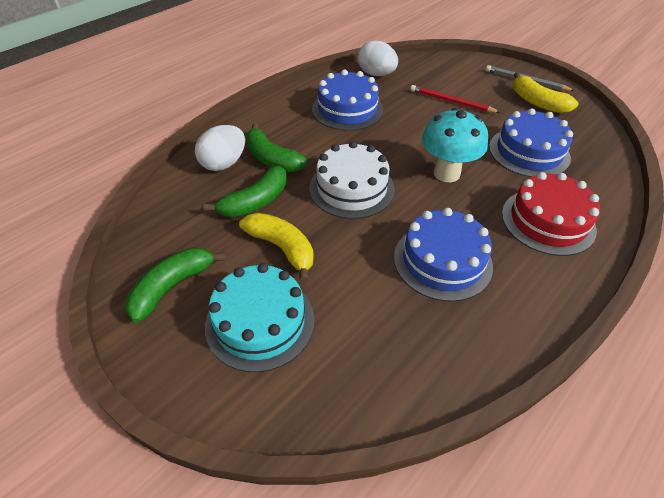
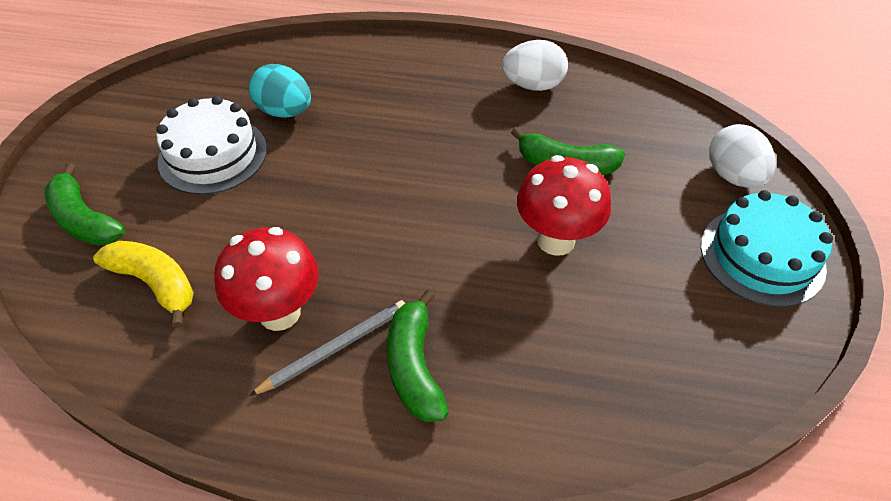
blue cake: [312,70,383,131] [394,208,493,302] [489,108,573,177] = 3 -> none = 0
red cake: [502,172,600,256] = 1 -> none = 0
red mushroom: none = 0 -> [214,227,319,331] [517,155,611,256] = 2
red pencil: [410,85,501,113] = 1 -> none = 0
turquoise egg: none = 0 -> [249,64,311,118] = 1
turquoise mushroom: [422,107,488,182] = 1 -> none = 0
yellow banana: [239,213,314,282] [513,72,578,113] = 2 -> [93,241,194,328] = 1

